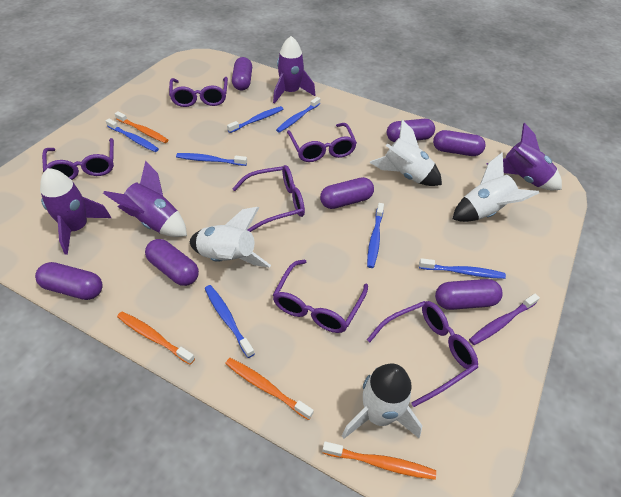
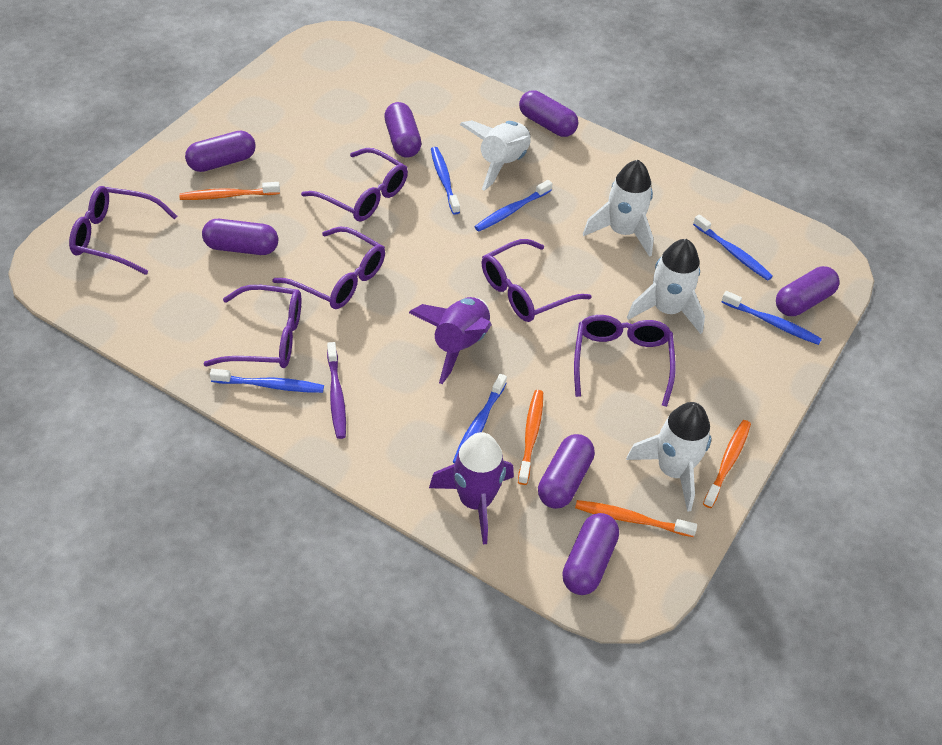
blue toothbrush: [106,119,159,152] [176,153,247,166] [205,285,254,358] [227,106,283,133] [276,97,320,133] [367,203,384,268] [419,258,506,279] = 7 -> [210,369,324,393] [431,147,460,215] [453,374,507,464] [474,180,552,231] [693,214,773,281] [722,291,822,345] = 6
purple rocket: [40,168,111,255] [103,161,187,237] [273,36,315,104] [486,123,562,190] = 4 -> [409,297,492,384] [429,432,514,545] = 2

